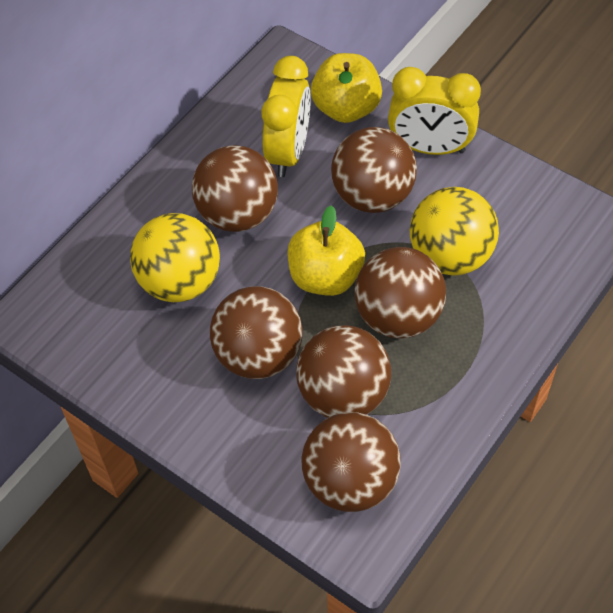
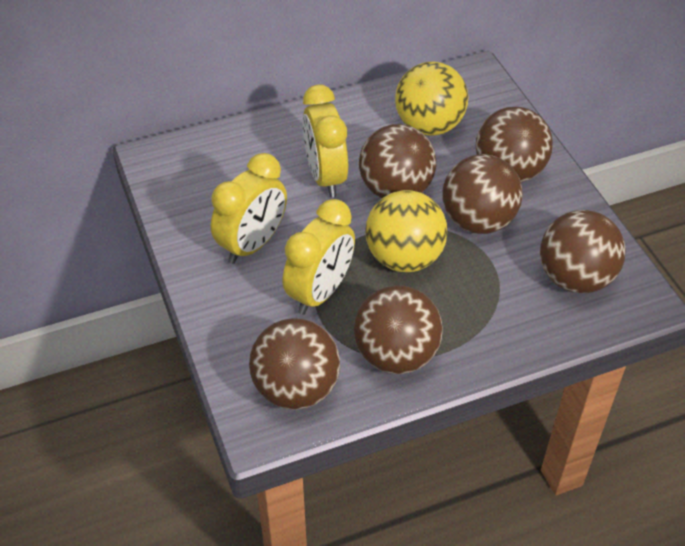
yellow apple: [287,205,365,296] [311,53,382,123] = 2 -> none = 0
yellow clock: [261,56,311,177] [388,67,481,155] = 2 -> [211,153,287,264] [283,199,355,315] [303,85,348,197] = 3

